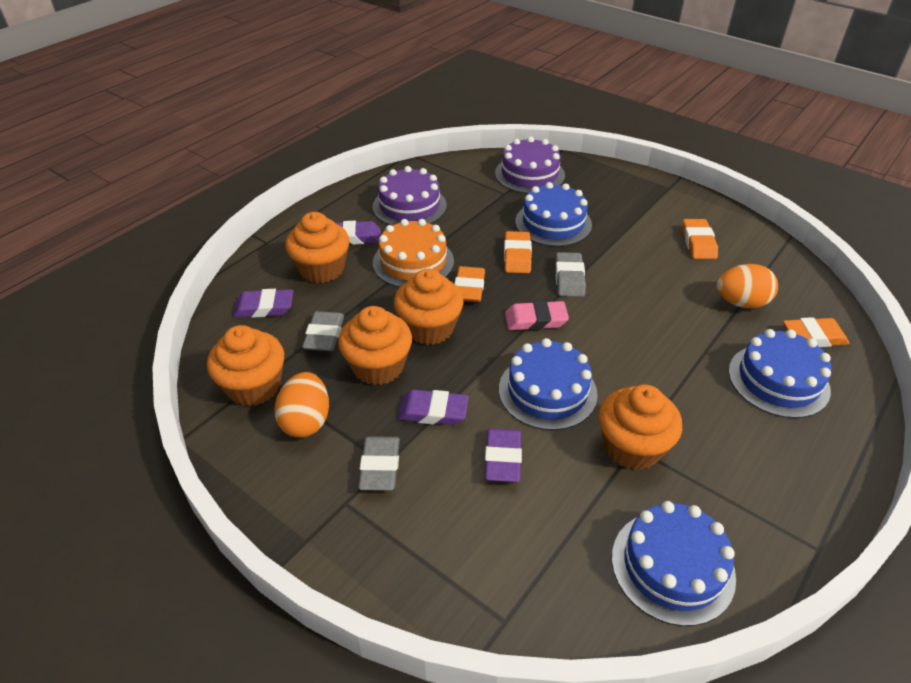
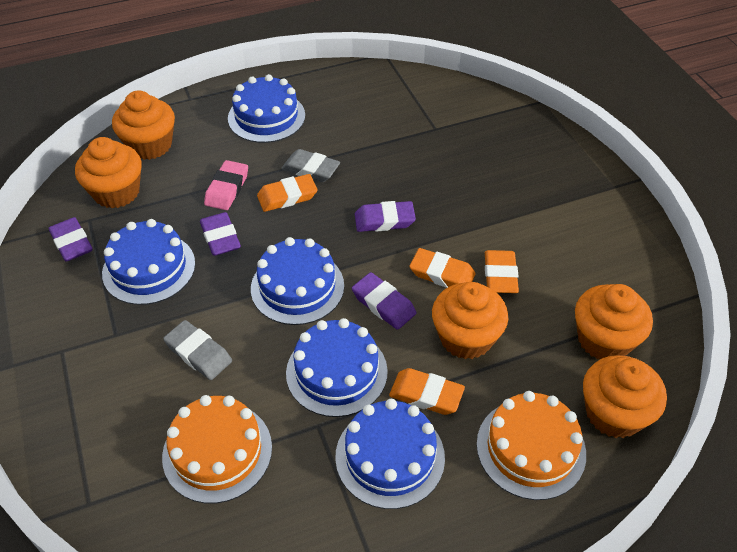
blue cake: [499,338,598,430] [515,182,592,247] [612,501,736,626] [728,329,831,418] = 4 -> [102,219,195,305] [228,74,305,143] [251,237,344,325] [286,318,388,417] [335,399,445,509] = 5
grey eraser: [302,311,344,351] [358,436,400,491] [555,252,586,297] = 3 -> [163,320,232,380] [281,149,340,182] = 2
orange cake: [373,219,454,287] = 1 -> [162,395,272,504] [477,391,586,500] = 2
orange egg: [274,372,329,438] [717,264,778,308] = 2 -> none = 0
purple cake: [373,166,447,226] [495,137,565,194] = 2 -> none = 0

